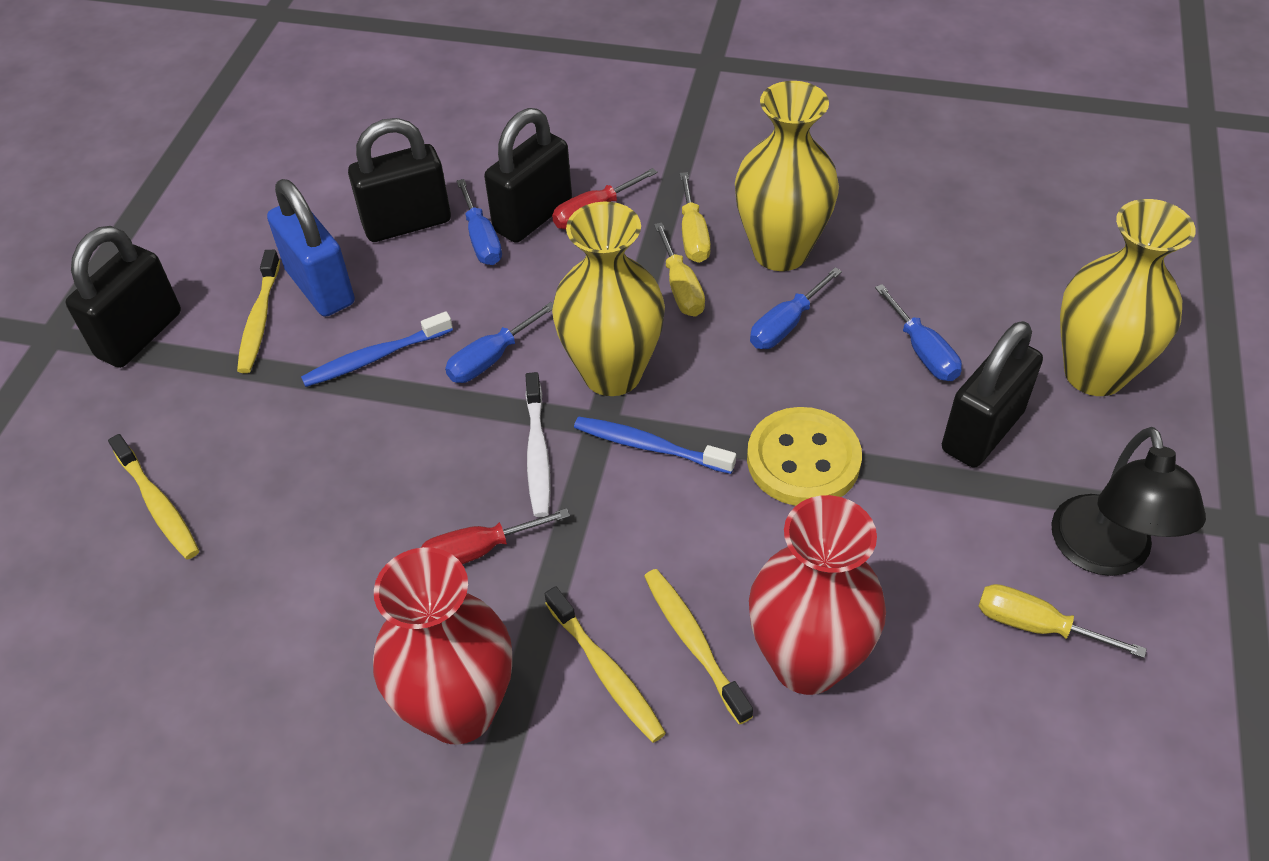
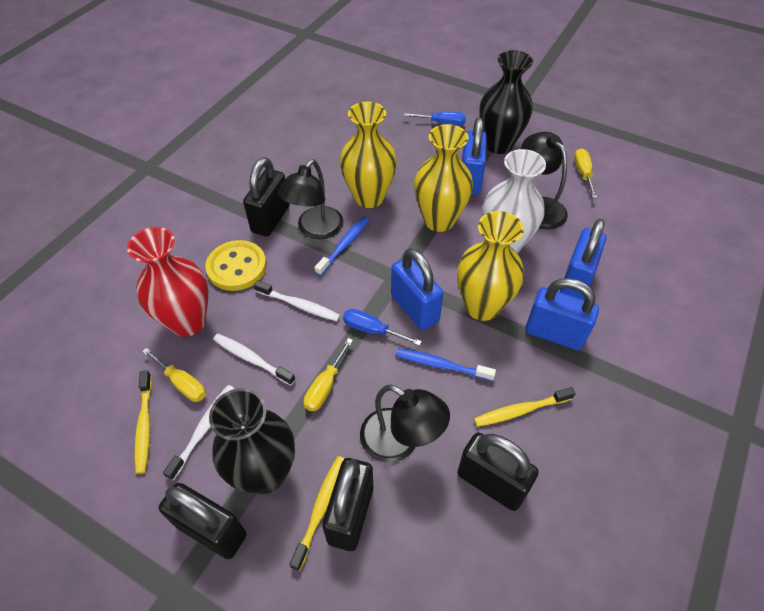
black lamp: [1051,427,1206,576] = 1 -> [278,159,343,239] [360,384,450,463] [521,132,568,229] = 3
black vase: none = 0 -> [209,388,295,494] [479,50,533,154] = 2
blue padlock: [267,179,355,317] = 1 -> [391,248,443,330] [462,117,487,195] [525,278,599,350] [560,219,606,299] = 4
blue screwdriver: [445,302,553,383] [456,179,502,265] [750,267,842,349] [875,284,962,381] = 4 -> [343,309,422,346] [403,111,466,126] = 2
red screwdriver: [421,508,570,564] [552,168,658,230] = 2 -> none = 0
red vase: [373,547,512,745] [749,495,886,695] = 2 -> [127,227,208,337] = 1
white toothbrush: [525,372,551,517] = 1 -> [163,385,235,481] [213,334,295,386] [254,280,340,321] = 3
white vase: none = 0 -> [482,149,546,254] = 1
yellow toothbrush: [108,434,199,559] [237,250,280,373] [545,586,666,743] [644,569,753,725] = 4 -> [134,370,152,474] [289,456,345,571] [474,387,576,427] = 3

